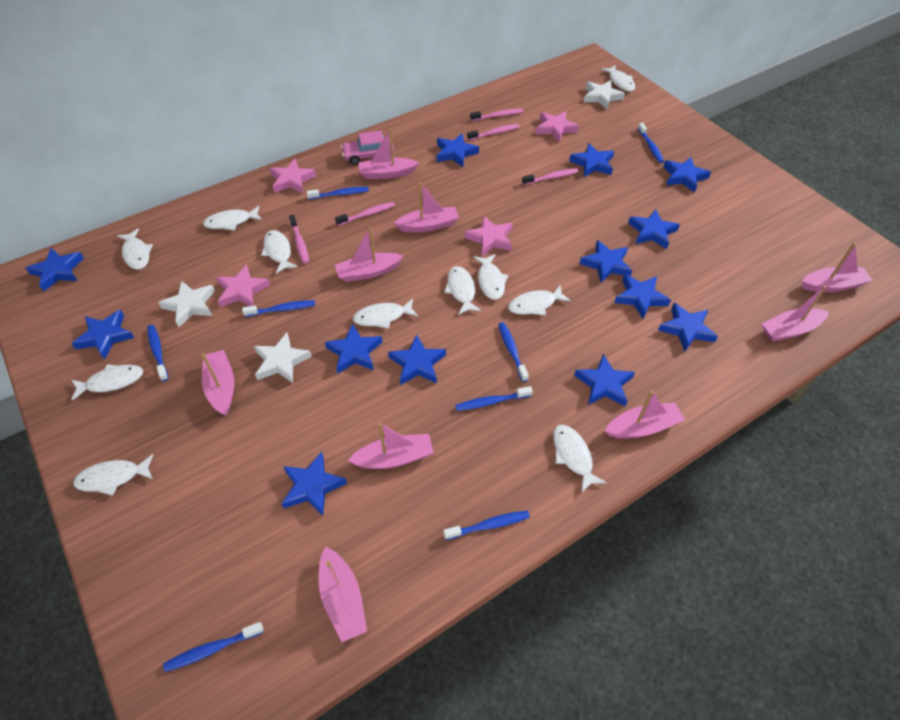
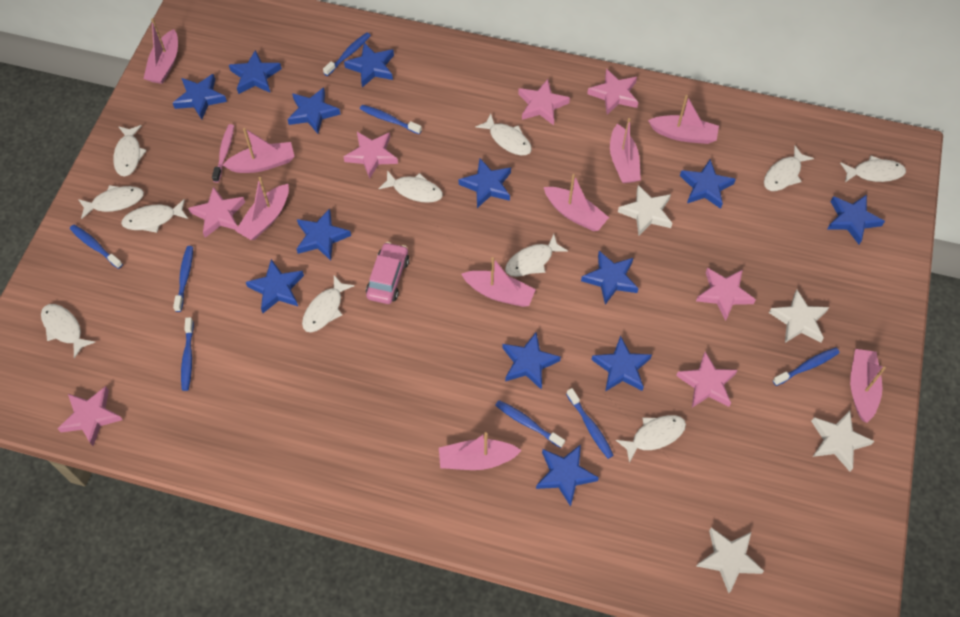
pink star: [216,264,270,307] [269,159,316,193] [465,216,512,256] [535,111,579,142] = 4 -> [57,386,123,446] [188,186,245,238] [344,132,398,179] [518,79,570,125] [587,69,638,115] [676,352,738,408] [696,268,756,321] = 7
pink toothbrush: [289,215,309,264] [335,202,395,226] [467,124,519,141] [470,109,523,121] [522,168,578,185] = 5 -> [212,124,234,183] = 1
white star: [158,281,215,327] [254,333,312,383] [584,80,625,109] = 3 -> [618,185,672,236] [696,527,764,593] [769,290,829,343] [811,411,874,471] = 4

